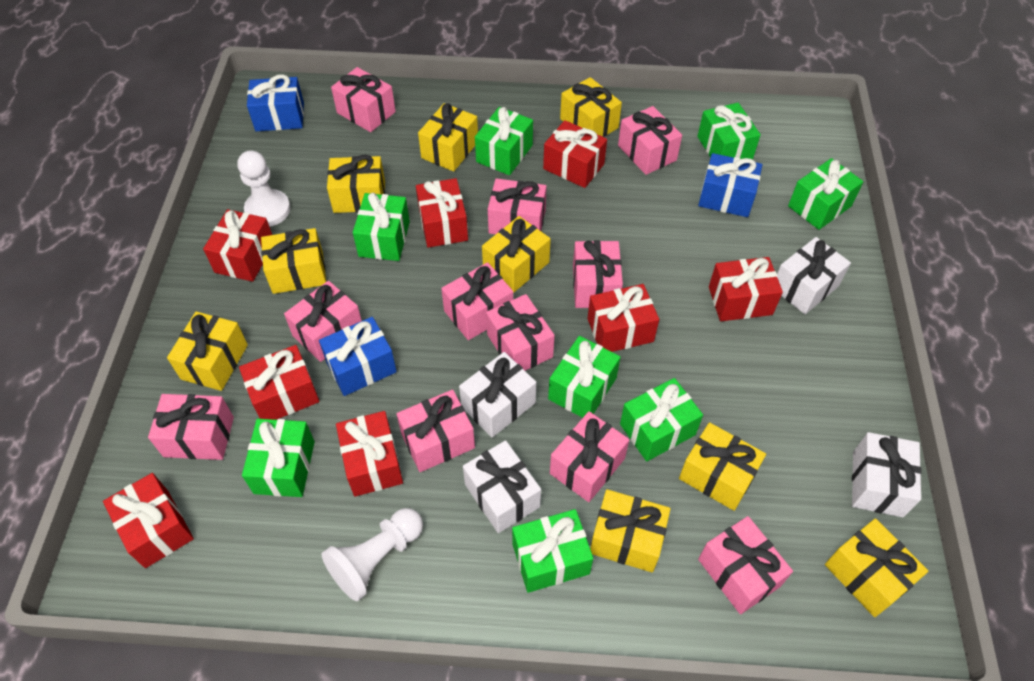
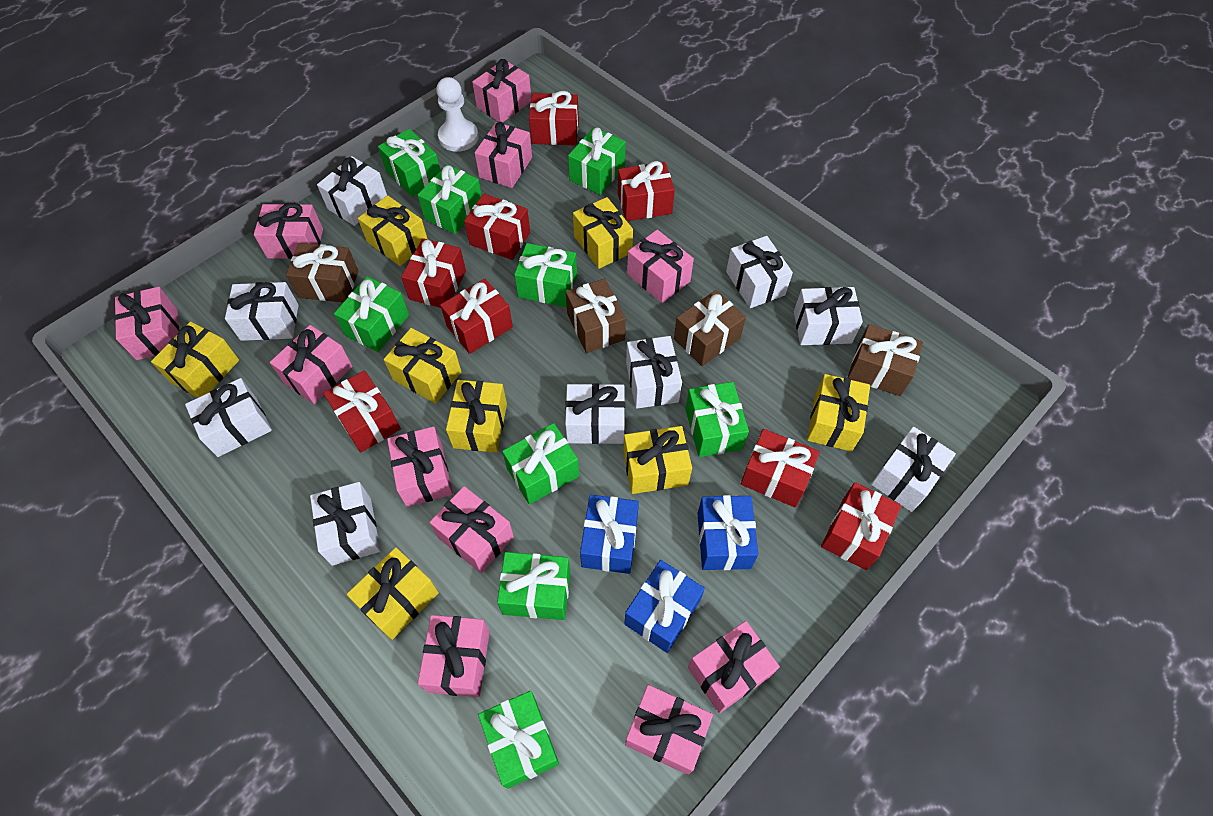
brown gift: none = 0 -> [286,243,359,302] [566,279,626,353] [674,290,746,366] [848,324,923,396] = 4
green gift: [242,419,315,497] [353,193,410,261] [475,107,533,175] [512,509,593,593] [548,336,621,418] [620,378,703,461] [697,103,761,160] [788,158,864,230] = 8 -> [334,276,409,352] [378,129,441,197] [418,164,482,234] [478,691,559,789] [497,552,570,620] [502,423,579,505] [514,243,577,307] [568,127,626,195] [685,382,749,457] = 9
white gift: [459,352,536,438] [463,440,541,533] [777,237,851,314] [852,432,922,517] = 4 -> [185,378,272,457] [225,282,299,341] [310,482,380,566] [317,156,387,226] [565,383,625,444] [626,336,682,409] [726,236,793,308] [794,287,863,345] [871,426,956,512] = 9
white pawn: [237,150,291,227] [321,508,423,601] = 2 -> [436,77,478,152] = 1
yellow gift: [167,311,248,391] [261,228,326,294] [327,155,385,213] [418,103,478,172] [482,216,551,293] [560,77,622,137] [590,489,671,572] [679,422,766,511] [825,518,928,617] = 9 -> [151,322,239,398] [347,547,439,640] [358,195,428,266] [384,328,462,404] [446,380,507,453] [573,197,633,269] [623,426,692,494] [807,374,870,452] = 8

